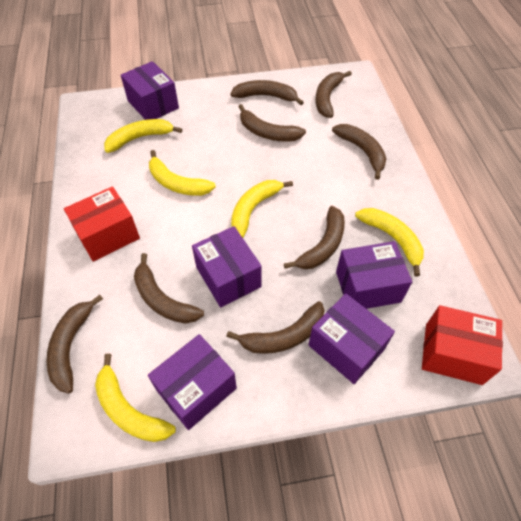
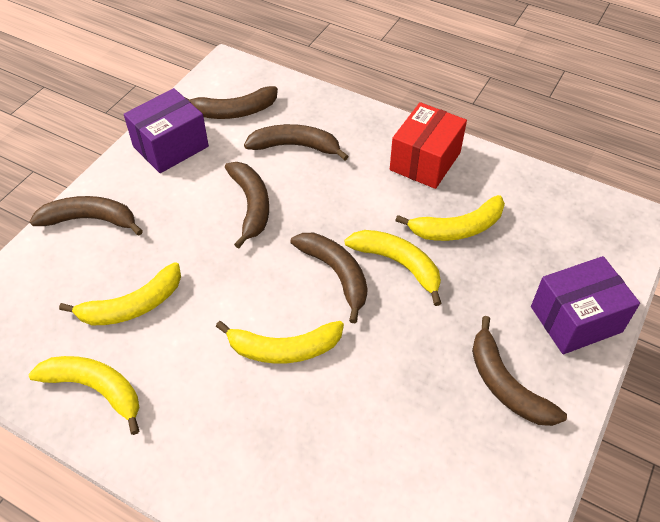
brown banana: [47,295,103,394] [134,253,204,323] [226,301,325,354] [230,80,304,105] [238,104,306,142] [284,206,345,269] [316,71,352,118] [332,124,386,180] = 8 -> [29,196,143,236] [186,86,278,119] [225,162,269,248] [244,124,349,161] [290,233,368,323] [472,316,567,426] = 6
purple box: [121,61,179,120] [148,334,237,430] [192,226,262,307] [308,293,395,384] [336,241,412,309] = 5 -> [124,88,209,173] [531,256,640,354] = 2
red box: [64,186,140,262] [422,305,503,385] = 2 -> [390,102,467,189] = 1

